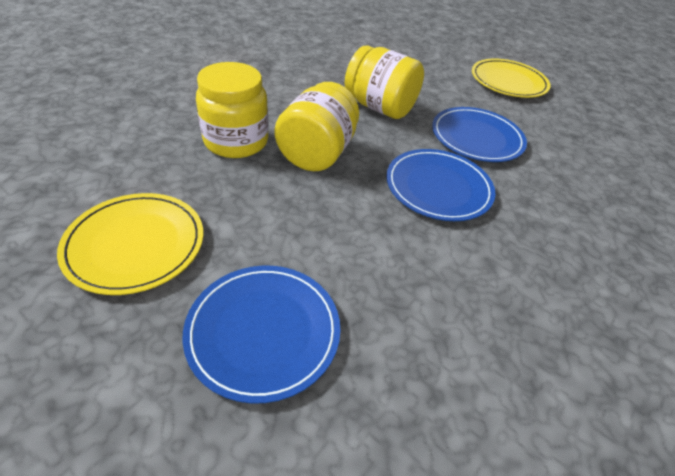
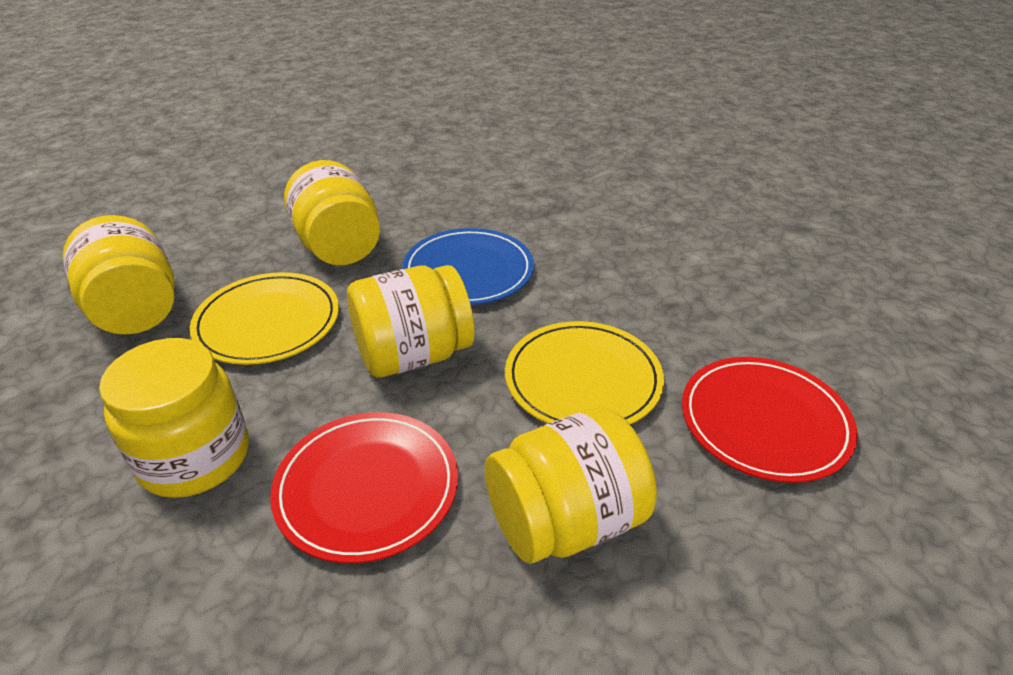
blue plate: [182,266,341,404] [386,149,496,221] [432,107,527,162] = 3 -> [402,228,534,305] = 1
red plate: none = 0 -> [270,412,458,563] [682,357,858,483] = 2
yellow jar: [196,62,269,158] [274,82,359,171] [345,45,424,119] = 3 -> [63,215,175,335] [99,338,249,498] [284,160,380,265] [347,265,475,378] [485,407,657,564] = 5

